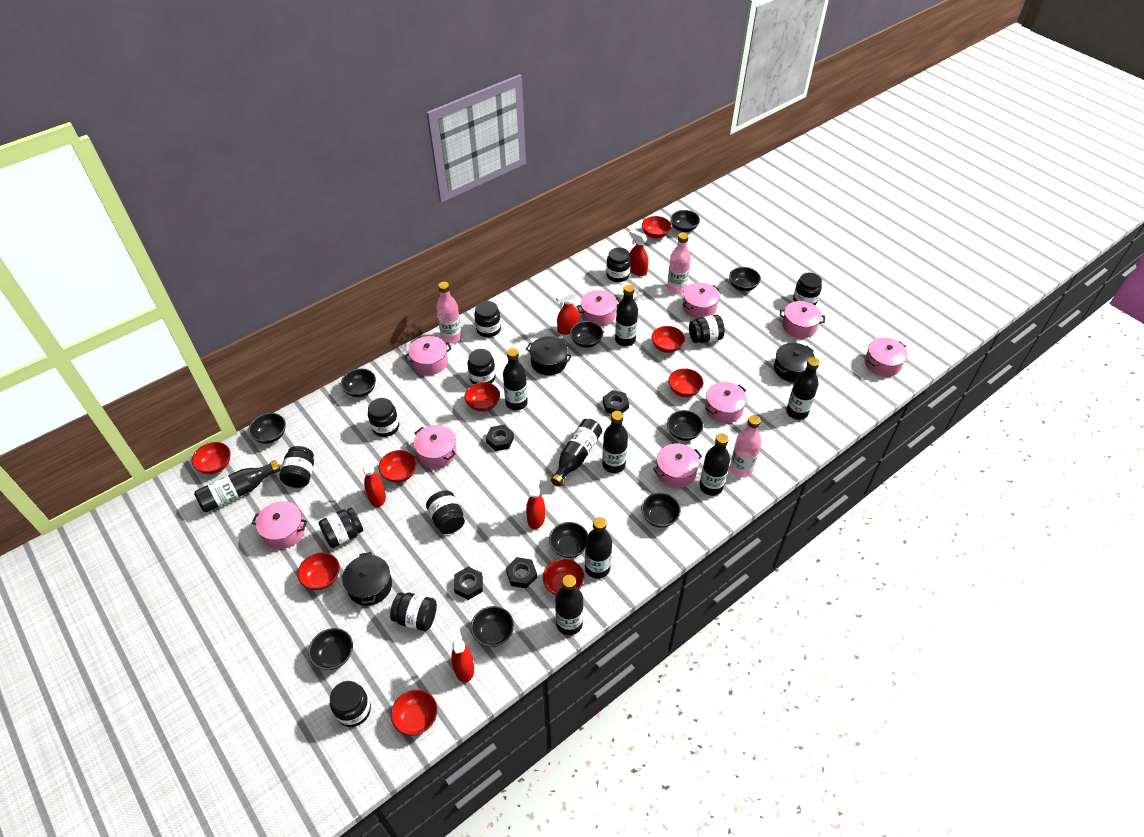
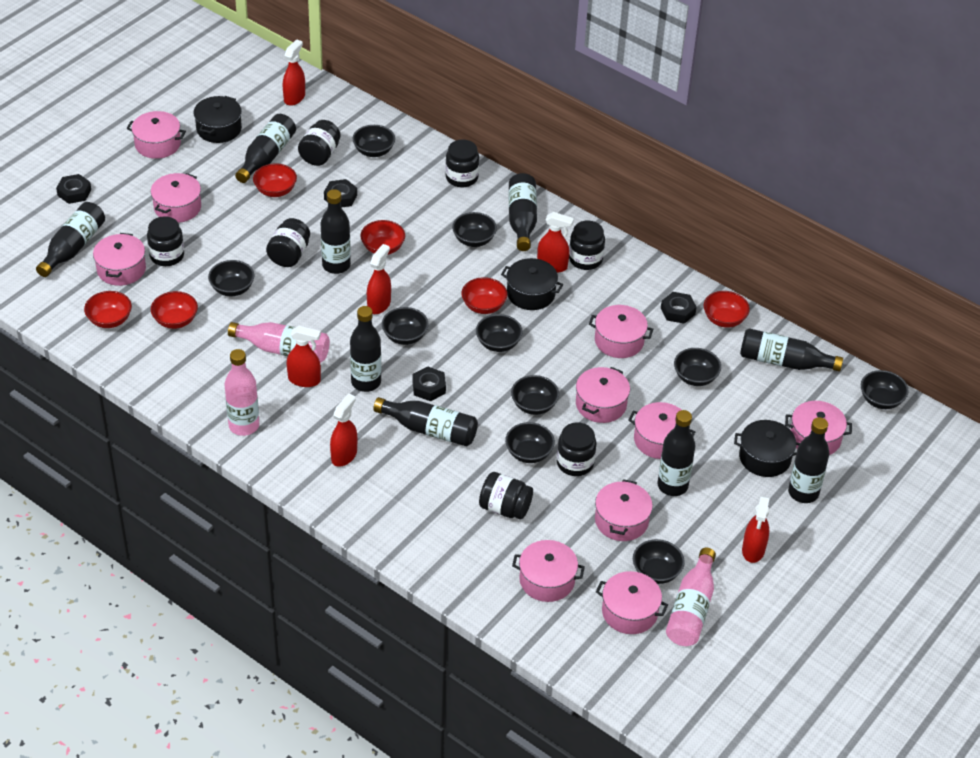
black jar: [279,446,314,488] [319,507,363,548] [330,681,371,727] [368,398,399,437] [390,592,437,631] [426,490,465,534] [467,349,496,384] [474,301,501,337] [606,247,631,282] [689,315,725,343] [793,273,822,305] = 11 -> [147,216,184,266] [266,218,310,267] [298,120,340,166] [445,139,479,187] [479,472,533,519] [557,422,596,476] [569,221,605,270] = 7
pink pot: [252,501,307,549] [404,336,451,375] [414,425,457,468] [576,290,620,327] [653,443,702,488] [683,282,720,318] [705,382,747,423] [780,301,825,338] [865,338,908,377] = 9 -> [93,233,146,286] [127,111,186,159] [151,173,201,223] [512,540,585,602] [576,367,630,423] [589,305,653,358] [595,479,653,541] [596,571,668,634] [628,402,695,459] [785,401,852,455] = 10
red bowl: [192,442,231,474] [297,552,340,590] [379,450,417,483] [391,689,437,736] [464,382,500,412] [543,559,584,595] [642,216,671,239] [652,326,685,353] [668,368,703,397] = 9 -> [84,291,132,328] [151,291,198,329] [253,163,297,197] [360,220,405,255] [462,277,507,314] [704,291,750,328] = 6
red spray bottle: [361,452,386,507] [451,625,474,683] [526,473,545,529] [556,290,579,335] [629,229,649,276] = 5 -> [283,39,305,106] [287,326,321,387] [330,393,357,467] [367,244,391,314] [537,212,574,273] [742,496,770,563] = 6

